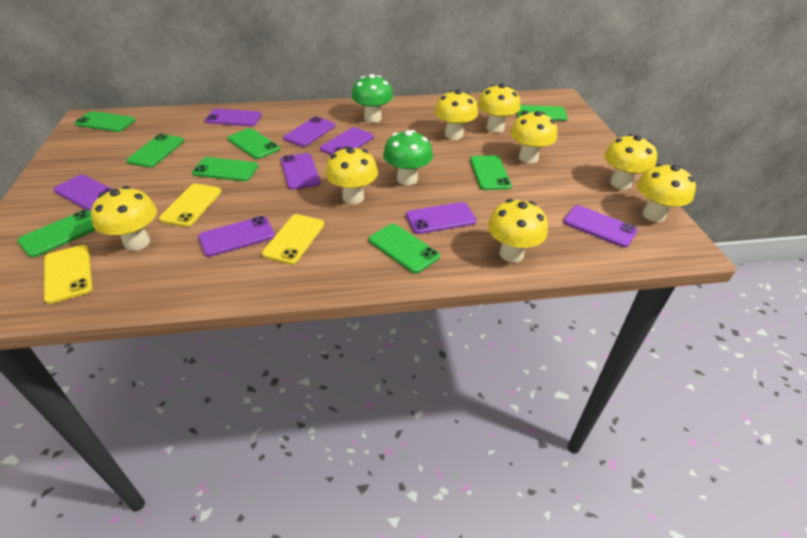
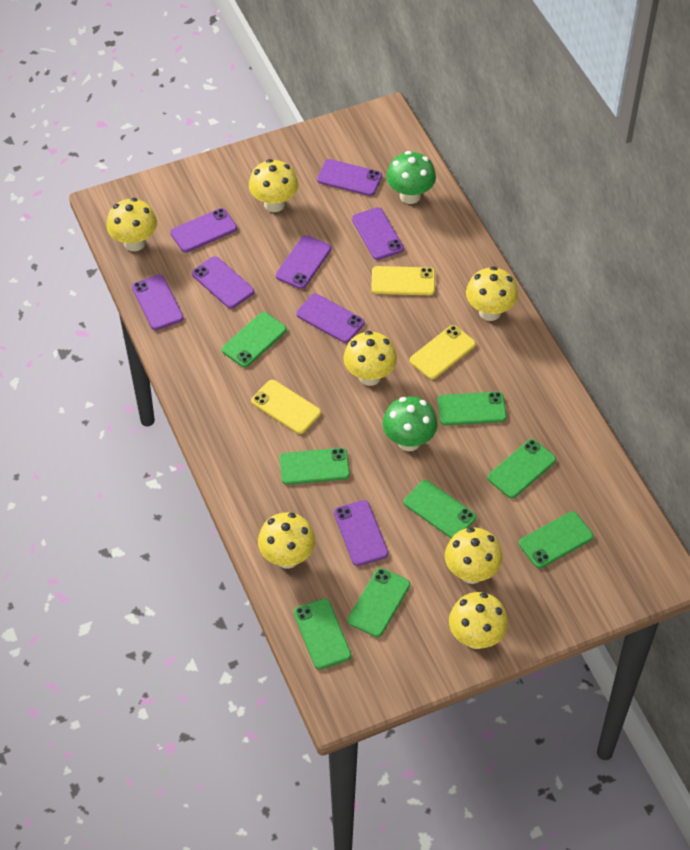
yellow mushroom: [91,186,157,251] [326,146,378,204] [435,90,478,140] [478,83,520,133] [488,199,548,263] [510,111,557,164] [604,134,657,190] [637,163,696,222] = 8 -> [106,198,157,251] [249,159,298,212] [258,512,315,569] [343,331,397,386] [445,527,503,584] [449,592,508,649] [466,266,518,321] = 7

